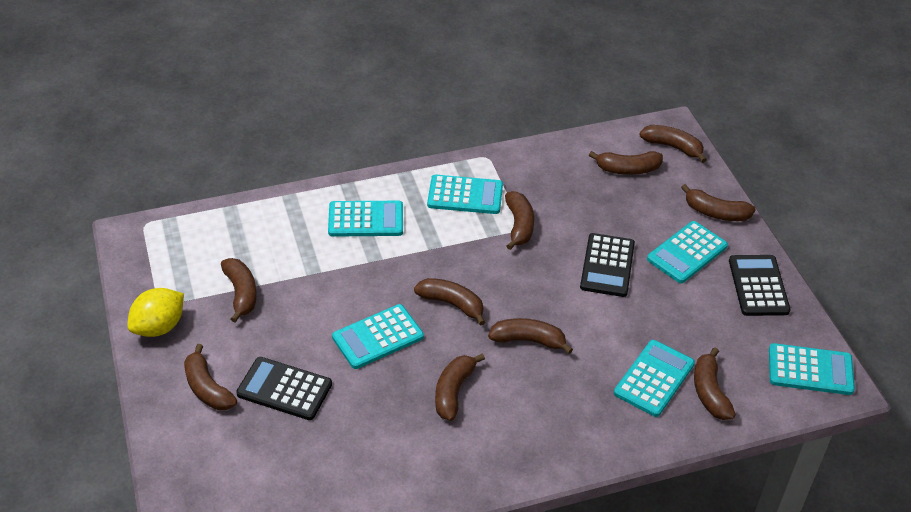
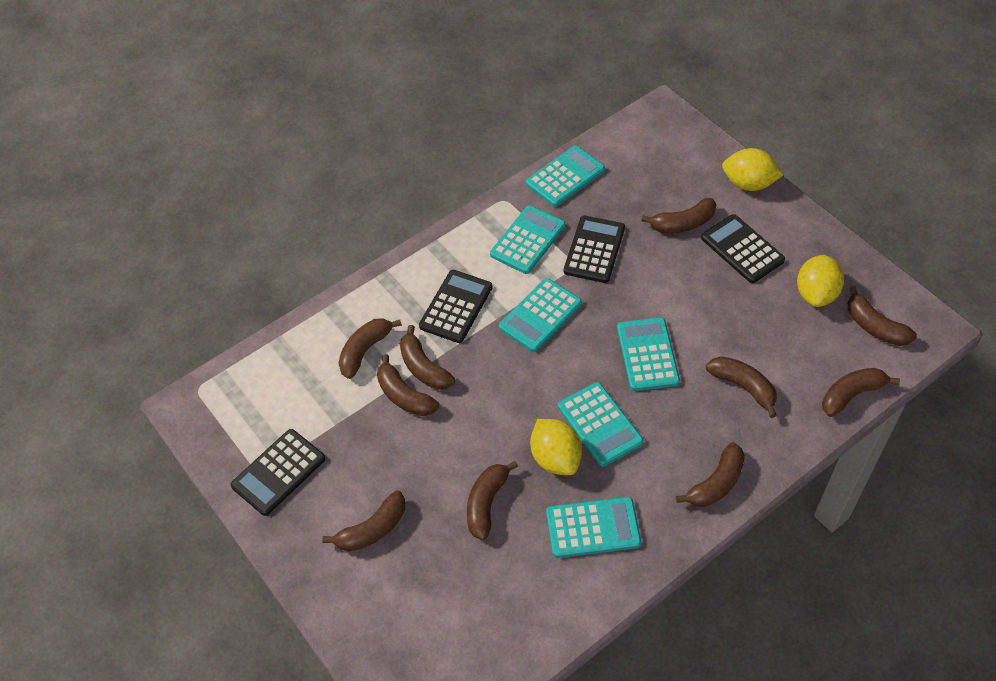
black calculator: [236,357,332,420] [580,233,635,297] [729,255,790,316] = 3 -> [231,429,325,516] [419,270,493,343] [564,215,625,283] [701,214,785,283] = 4
yellow lemon: [127,288,184,337] = 1 -> [530,419,582,475] [722,148,783,191] [797,255,844,307] = 3

